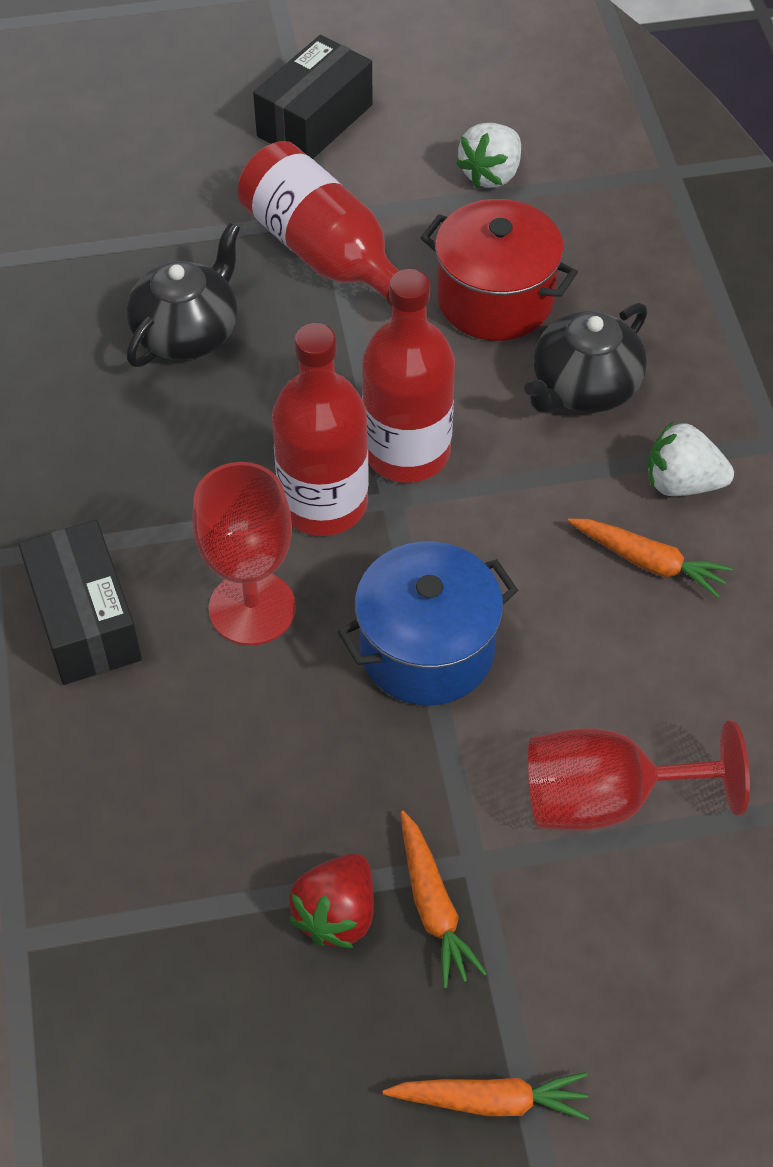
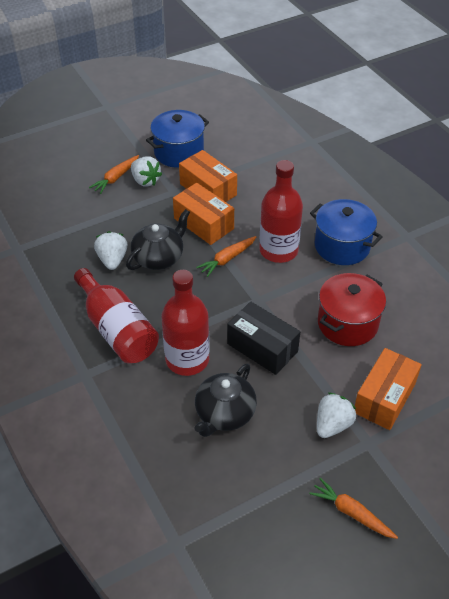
black box: [19,520,142,685] [253,35,373,159] = 2 -> [227,301,300,375] = 1
blue pot: [338,541,518,705] = 1 -> [146,110,209,168] [310,199,383,265] = 2
orange box: none = 0 -> [173,183,234,245] [179,150,237,202] [355,348,422,430] = 3
red goblet: [192,462,296,646] [528,720,750,830] = 2 -> none = 0
red strawberry: [288,853,374,948] = 1 -> none = 0
white strawberry: [456,123,521,188] [648,422,734,496] = 2 -> [94,231,127,270] [131,156,162,186] [317,393,356,438] = 3

